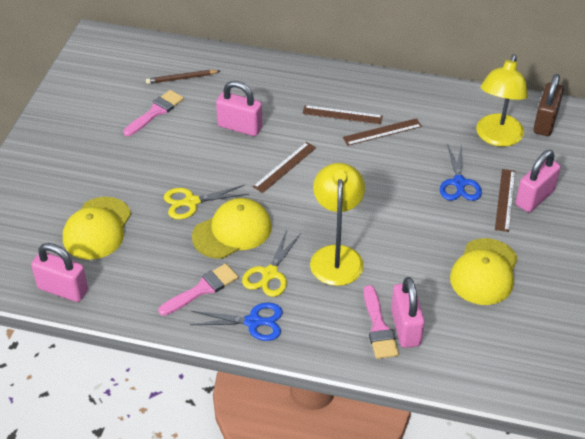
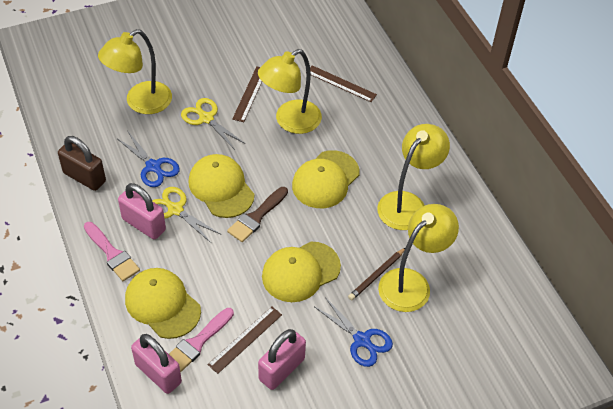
brown brush: none = 0 -> [227,187,288,242] = 1
brown ruler: [253,142,316,193] [302,105,383,124] [343,118,422,146] [495,169,516,232] = 4 -> [207,306,282,374] [232,66,262,122] [310,65,377,102] = 3
pink brush: [123,90,184,136] [158,263,238,316] [364,285,399,359] = 3 -> [84,222,140,281] [169,308,234,373] = 2
pink padlock: [31,243,88,302] [216,81,262,136] [391,277,425,348] [516,150,561,212] = 4 -> [118,183,166,239] [131,334,182,394] [258,329,306,390] = 3
yellow cap: [63,197,131,260] [192,198,272,259] [450,238,518,305] = 3 -> [125,268,201,339] [188,154,255,218] [262,242,341,302] [292,150,359,208] = 4
yellow lamp: [310,163,365,286] [476,54,528,147] = 2 -> [98,29,172,114] [258,49,322,134] [377,124,450,230] [378,204,459,312] = 4

